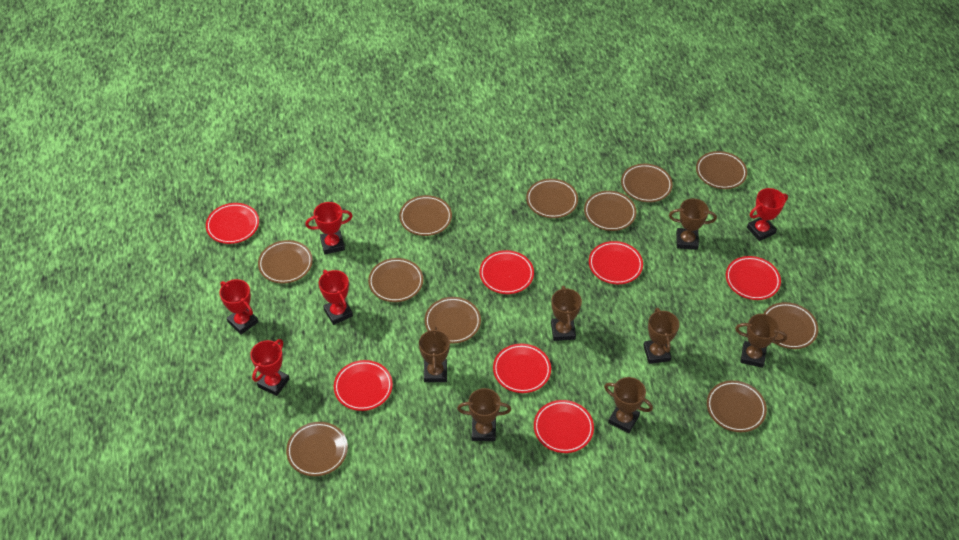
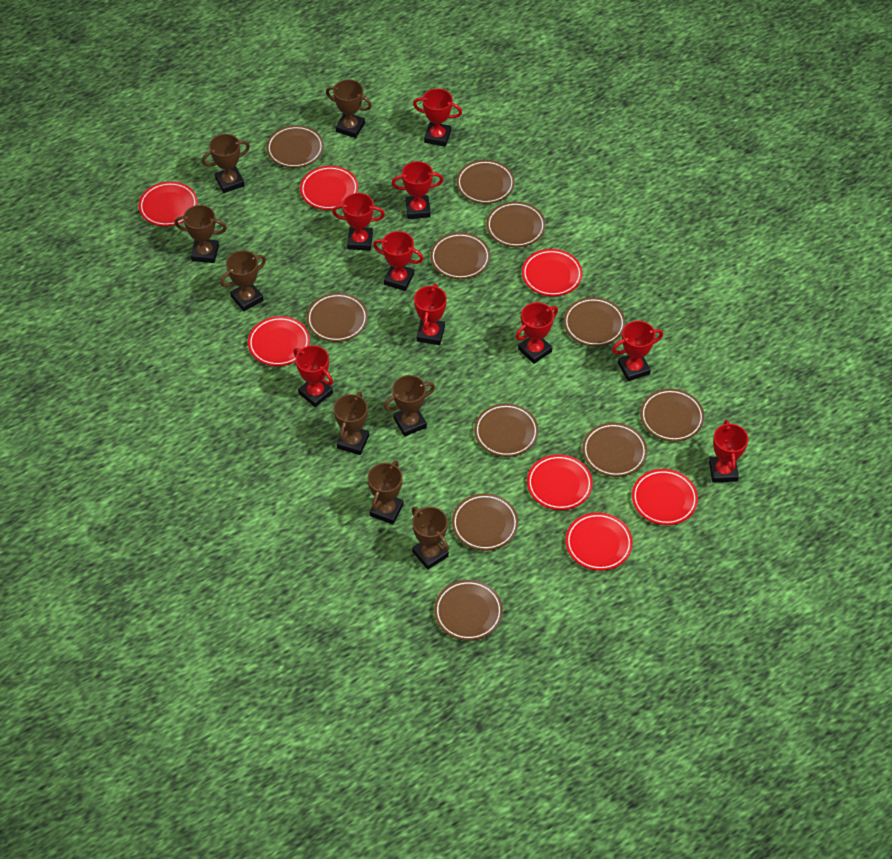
brown trophy: [419,327,450,382] [457,388,511,441] [551,286,582,341] [604,377,653,433] [643,308,679,364] [669,199,717,250] [735,314,787,368] = 7 -> [174,205,227,263] [202,134,250,193] [220,250,266,311] [326,79,372,138] [334,392,369,455] [367,460,404,524] [384,375,435,437] [412,507,449,570] = 8
red trophy: [219,279,258,335] [250,339,289,396] [305,202,353,254] [319,270,353,325] [747,188,788,241] = 5 -> [293,345,333,407] [332,193,385,251] [373,231,423,291] [391,161,443,219] [413,89,462,147] [414,284,447,345] [515,302,558,364] [612,321,663,381] [709,420,748,483] = 9

